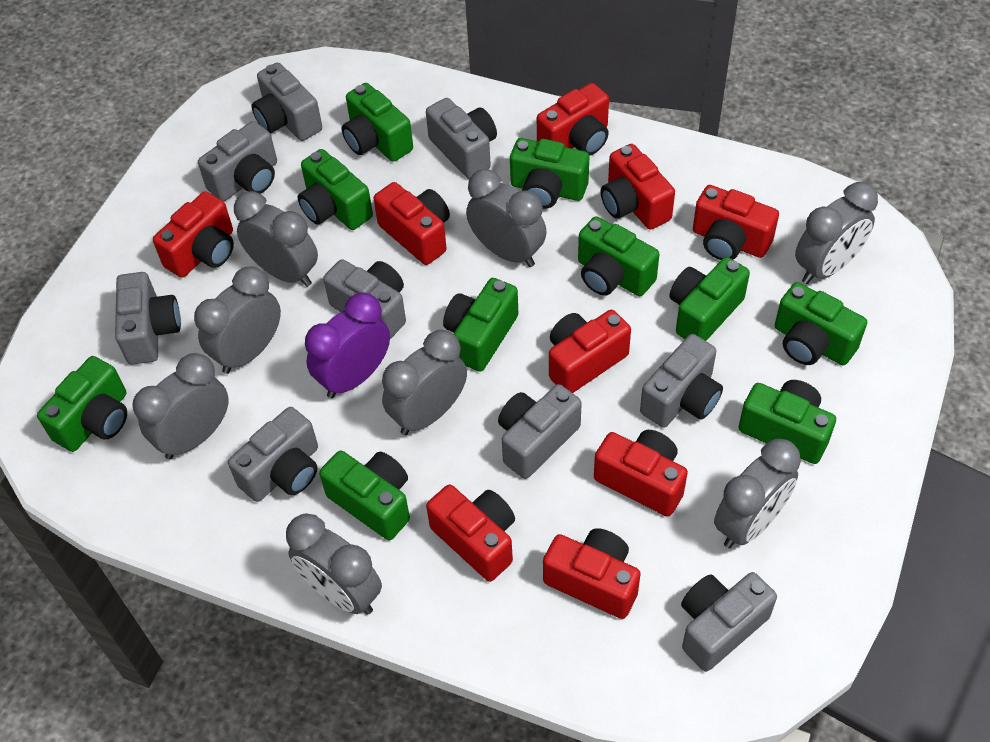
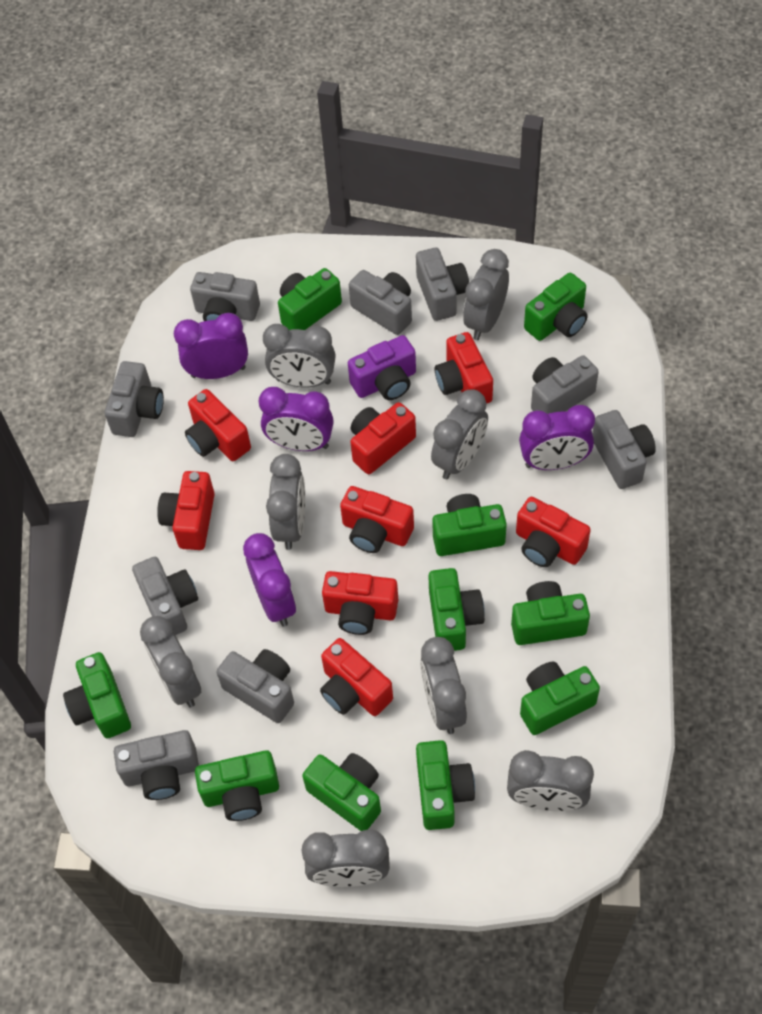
purple camera: none = 0 -> [348,335,416,400] = 1
purple clock: [305,293,390,398] = 1 -> [174,313,248,379] [243,533,296,627] [259,387,334,451] [519,405,595,470] = 4
red camera: [153,191,234,278] [374,182,450,265] [426,484,515,582] [537,83,609,156] [543,528,641,619] [549,310,631,393] [594,430,688,517] [600,144,675,230] [693,185,779,260] = 9 -> [157,471,215,550] [185,389,251,461] [320,638,393,716] [322,571,398,635] [340,486,414,553] [350,402,416,474] [435,332,493,404] [516,497,591,567] = 8

